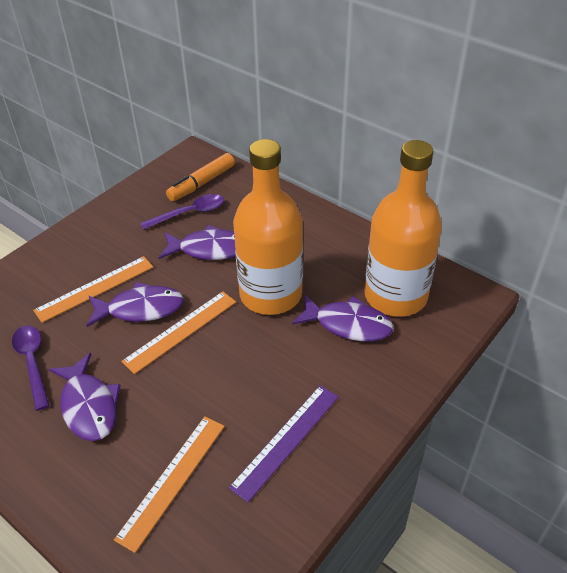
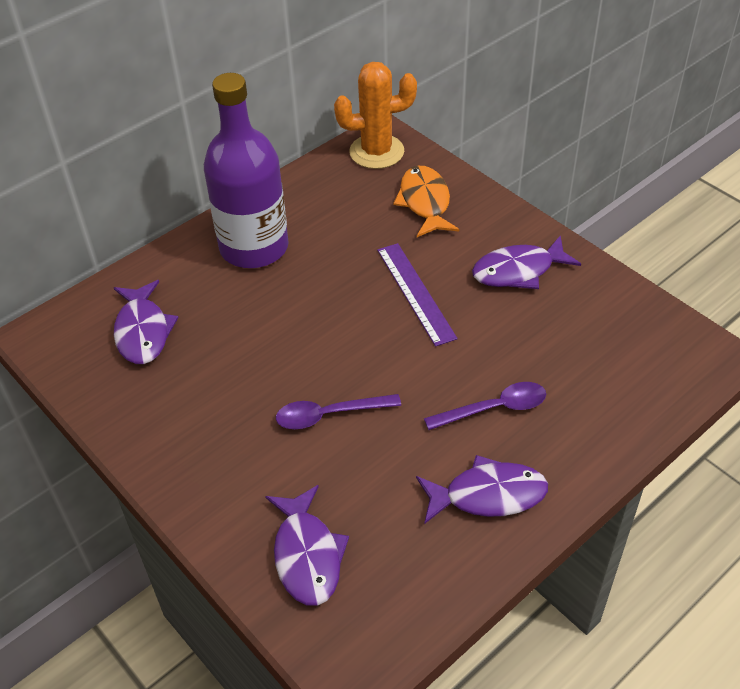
orange bottle: [233,139,303,315] [364,140,442,317] = 2 -> none = 0
orange cactus: none = 0 -> [334,62,417,169] = 1
orange fish: none = 0 -> [393,166,459,237] = 1
orange marker: [166,153,235,201] = 1 -> none = 0
orange ruler: [33,256,153,323] [114,416,225,553] [121,291,236,374] = 3 -> none = 0
purple bottle: none = 0 -> [204,73,289,268] = 1

